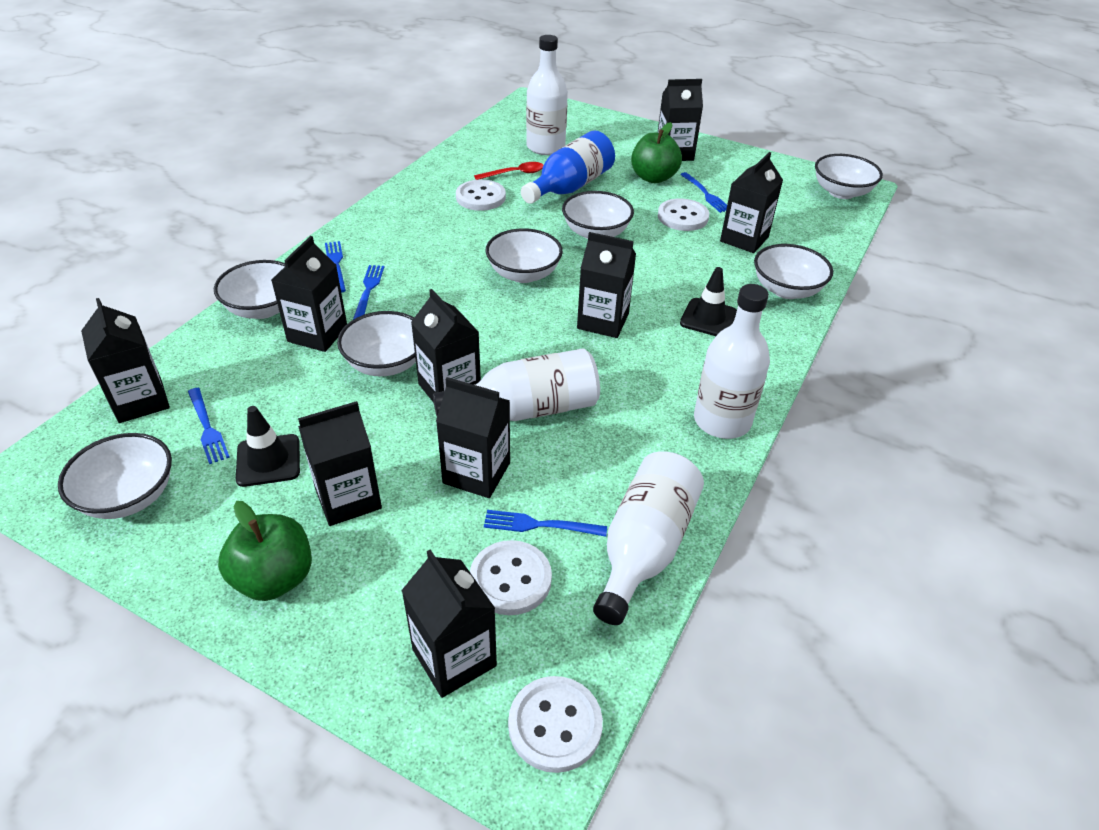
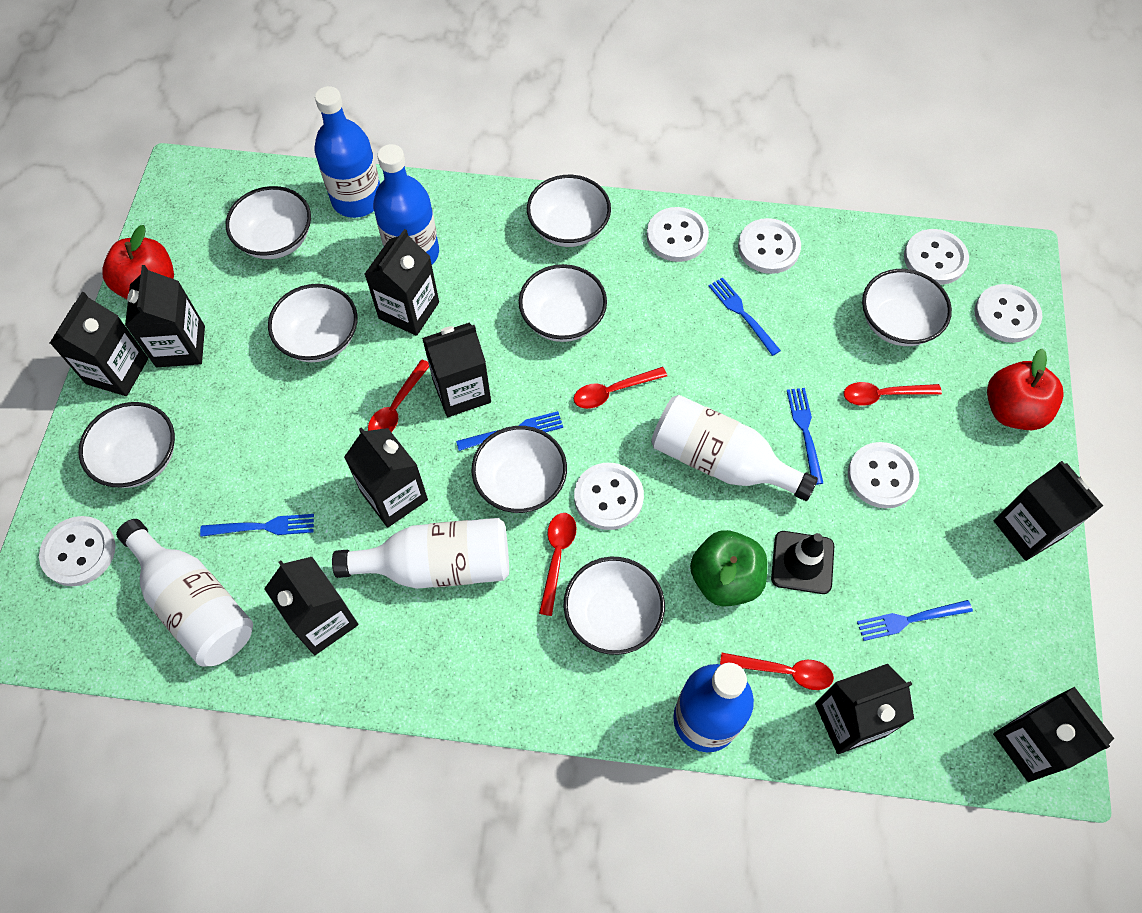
black traffic cone: [236,406,300,487] [680,267,737,336] = 2 -> [771,531,834,594] = 1
blue bottle: [521,130,615,204] = 1 -> [315,86,380,218] [373,144,439,265] [673,663,754,752] = 3
green apple: [218,501,312,601] [631,122,682,183] = 2 -> [690,530,767,607] = 1
red apple: none = 0 -> [102,225,174,299] [987,348,1064,430] = 2
red spoon: [474,162,544,180] = 1 -> [368,360,429,432] [539,513,576,616] [573,367,667,409] [720,653,834,690] [844,382,942,406] = 5
white bottle: [433,348,600,421] [526,35,568,155] [593,452,704,625] [694,284,770,439] = 4 -> [116,519,253,667] [332,518,509,589] [651,395,818,501] = 3
white bowl: [58,433,172,519] [214,260,286,319] [337,311,416,376] [486,228,563,283] [562,191,634,239] [754,244,833,299] [815,154,883,199] = 7 -> [78,402,175,488] [226,186,311,259] [268,284,358,362] [471,426,567,513] [519,264,607,342] [527,175,611,247] [563,557,665,655] [862,269,952,346] = 8
white button: [456,179,506,211] [470,540,552,615] [508,676,603,773] [658,198,709,231] = 4 -> [39,516,115,586] [574,463,644,530] [647,207,709,262] [738,218,801,274] [848,442,919,509] [904,229,969,285] [974,284,1042,343] = 7

